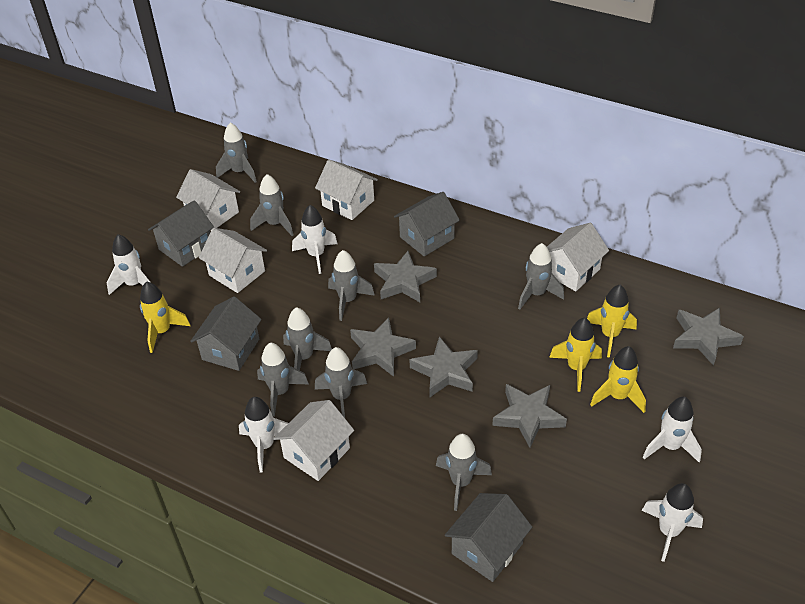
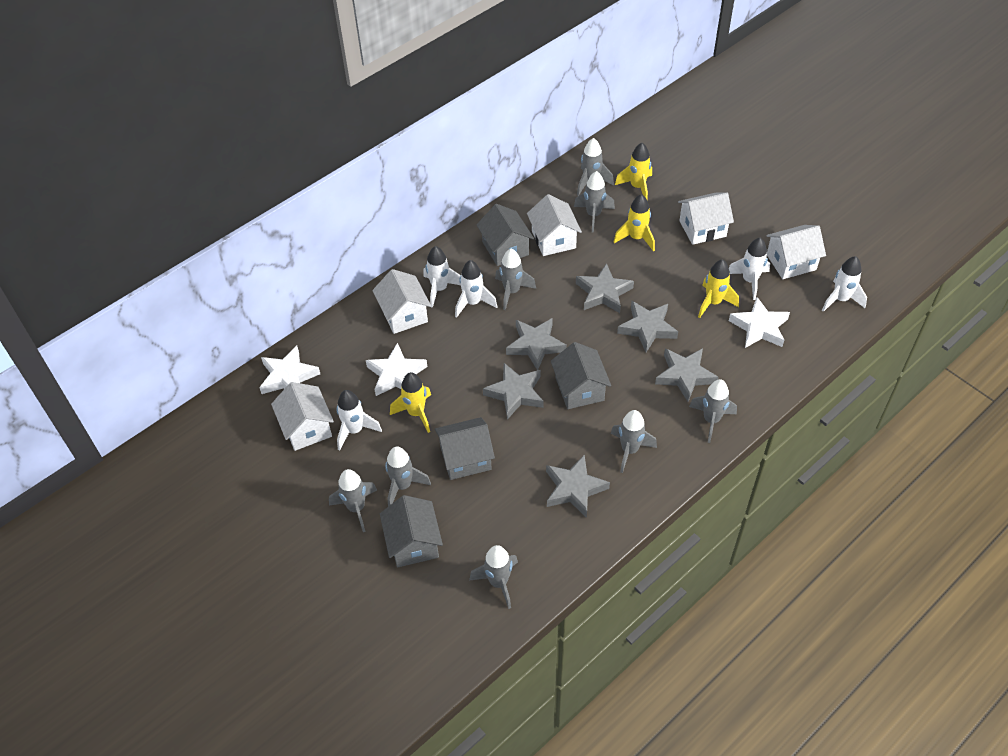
grey star: [350,318,416,377] [374,251,437,302] [409,336,478,397] [492,384,567,448] [673,308,744,366] = 5 -> [483,363,543,420] [506,318,567,370] [546,454,610,518] [576,263,634,313] [617,301,678,352] [655,348,719,402] = 6
white star: none = 0 -> [259,346,320,394] [366,343,427,396] [729,297,790,348] = 3

